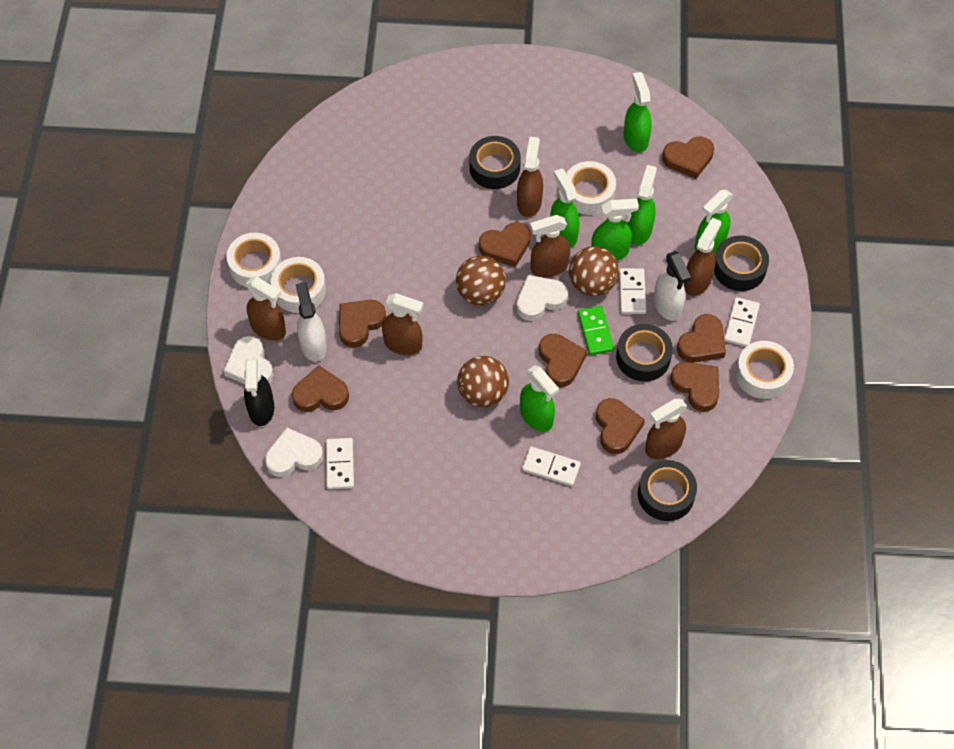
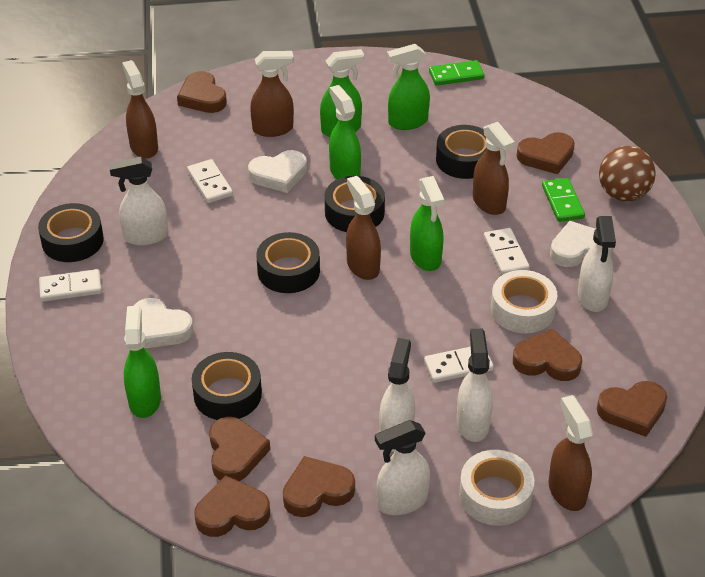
black spray bottle: [244,357,274,426] = 1 -> none = 0
black tape: [469,136,521,189] [616,324,673,382] [638,460,697,521] [714,236,769,291] = 4 -> [38,203,104,262] [192,352,262,420] [256,232,320,293] [325,176,385,232] [436,125,487,179] = 5
brown ball: [456,256,506,306] [457,356,509,407] [569,246,619,296] = 3 -> [599,146,656,202] = 1
brown heart: [292,366,349,412] [339,300,386,348] [479,222,531,267] [539,334,587,387] [596,398,645,454] [662,137,714,179] [670,362,719,412] [677,314,726,363] = 8 -> [177,71,227,113] [194,475,270,537] [209,417,270,481] [283,456,355,517] [513,329,582,381] [517,132,575,174] [597,381,667,437] = 7
brown spray bottle: [246,276,286,341] [382,293,423,355] [517,137,543,217] [530,215,570,277] [645,399,687,459] [684,218,721,296] = 6 -> [122,60,158,159] [250,51,294,137] [346,176,381,280] [473,122,515,215] [549,395,593,511] = 5
green domino: [578,306,614,355] = 1 -> [429,60,484,86] [542,178,585,222] = 2
green spray bottle: [520,365,559,432] [550,169,580,247] [591,199,639,261] [624,72,652,152] [627,165,657,245] [695,190,733,253] = 6 -> [124,306,161,418] [320,49,364,137] [329,85,361,179] [387,44,430,130] [410,176,444,271] = 5
white spray bottle: [296,282,327,362] [654,251,691,321] = 2 -> [109,157,168,246] [375,420,430,515] [379,338,415,452] [457,329,493,442] [578,216,616,312] = 5
white tape: [227,233,282,287] [271,257,326,313] [566,161,616,215] [736,341,794,399] = 4 -> [459,450,534,526] [491,270,557,333] = 2

